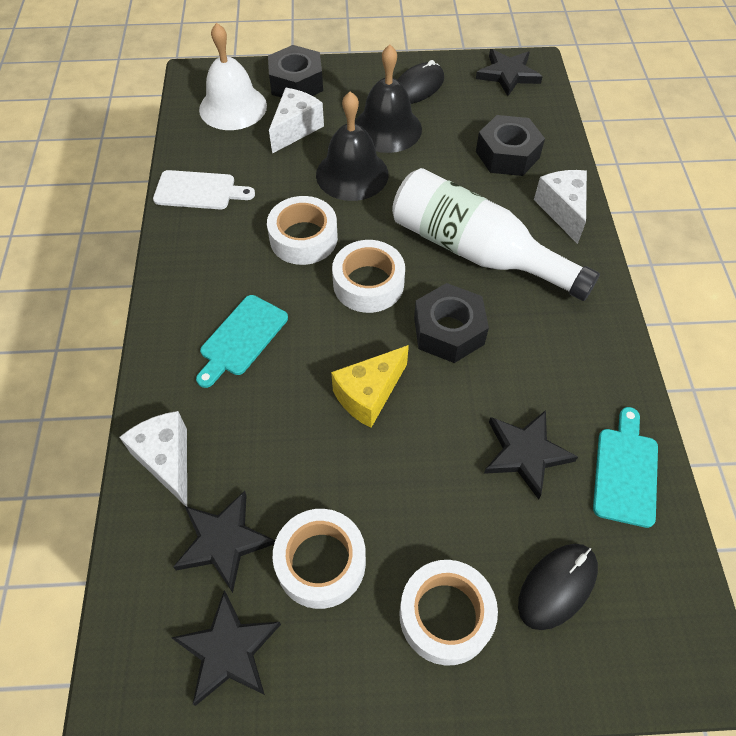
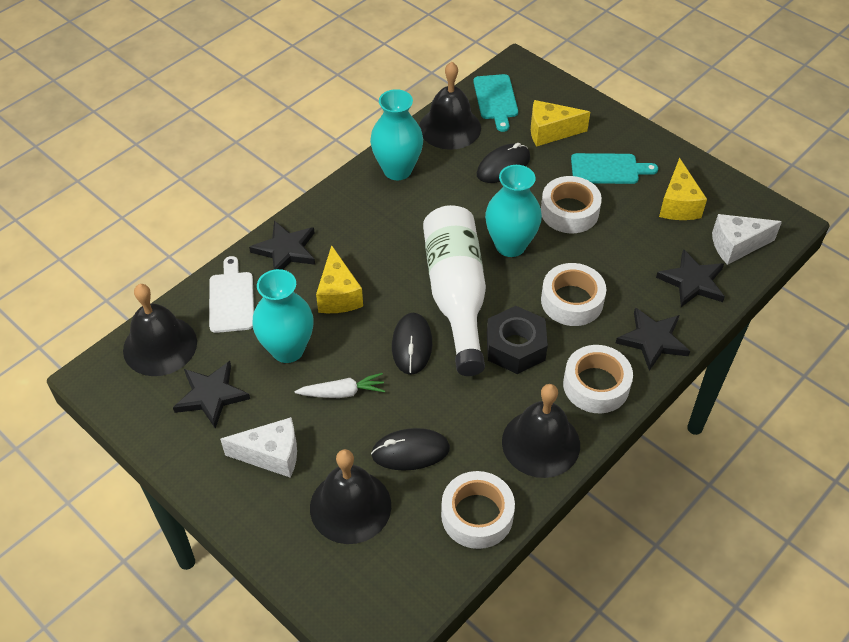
black bell: [316,91,388,201] [355,45,422,153] = 2 -> [123,284,197,376] [310,449,391,544] [419,62,481,150] [502,384,580,478] = 4
black mouse: [398,60,444,104] [518,544,598,630] = 2 -> [371,428,450,471] [392,313,432,375] [477,143,530,183] = 3
black nut: [268,45,323,97] [414,283,489,363] [476,115,545,176] = 3 -> [487,306,548,374] = 1
turquoise vase: none = 0 -> [253,269,314,363] [370,89,423,180] [485,165,542,257] = 3
white bell: [199,23,267,130] = 1 -> none = 0
white carrot: none = 0 -> [295,373,385,398] = 1
white cheese: [119,411,187,507] [269,88,324,154] [534,170,587,244] = 3 -> [220,417,297,478] [712,214,782,265] = 2
yellow cheese: [331,345,409,428] = 1 -> [316,245,363,313] [531,100,590,147] [659,158,707,220] = 3

